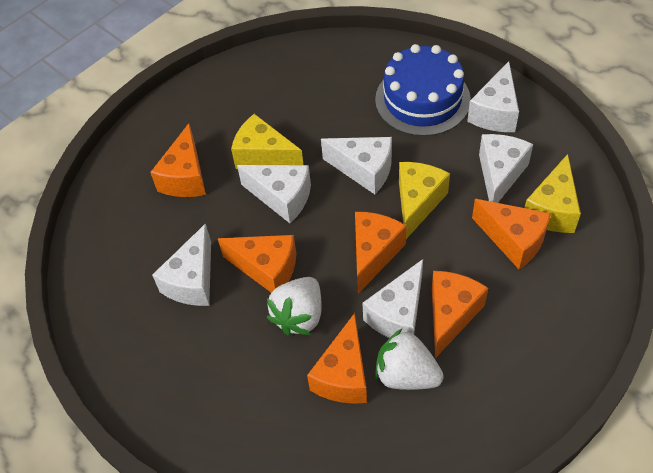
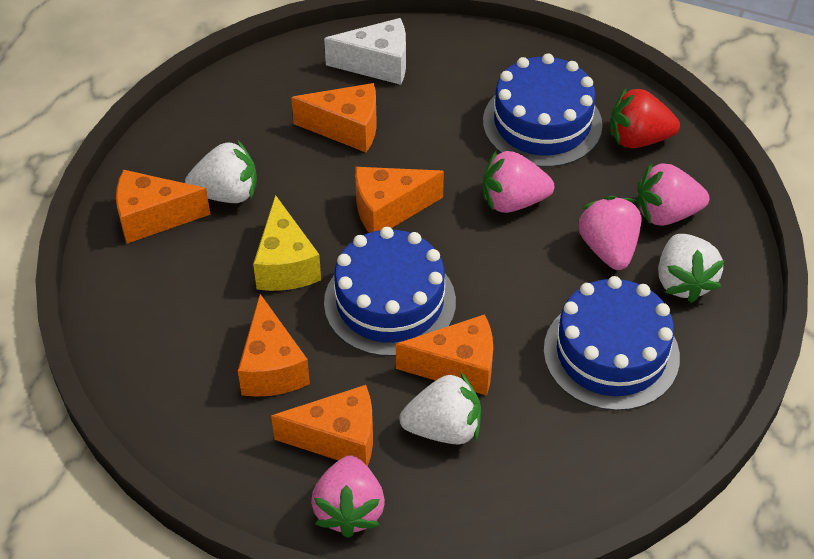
blue cake: [375,44,471,136] = 1 -> [324,227,456,357] [483,53,602,167] [544,276,680,411] = 3
pink strawberry: none = 0 -> [311,455,385,538] [483,150,554,213] [577,196,641,270] [637,162,709,226] = 4
red strawberry: none = 0 -> [610,87,680,148] = 1
white cheese: [152,223,211,306] [237,165,311,223] [321,137,392,194] [363,259,423,338] [467,61,519,132] [479,134,533,203] = 6 -> [324,18,406,85] = 1
white strawberry: [267,277,322,336] [375,328,444,390] = 2 -> [185,140,257,203] [399,372,481,444] [658,234,725,303] = 3
yellow cheese: [231,114,304,169] [399,162,450,239] [525,154,581,233] = 3 -> [253,195,321,291] = 1

